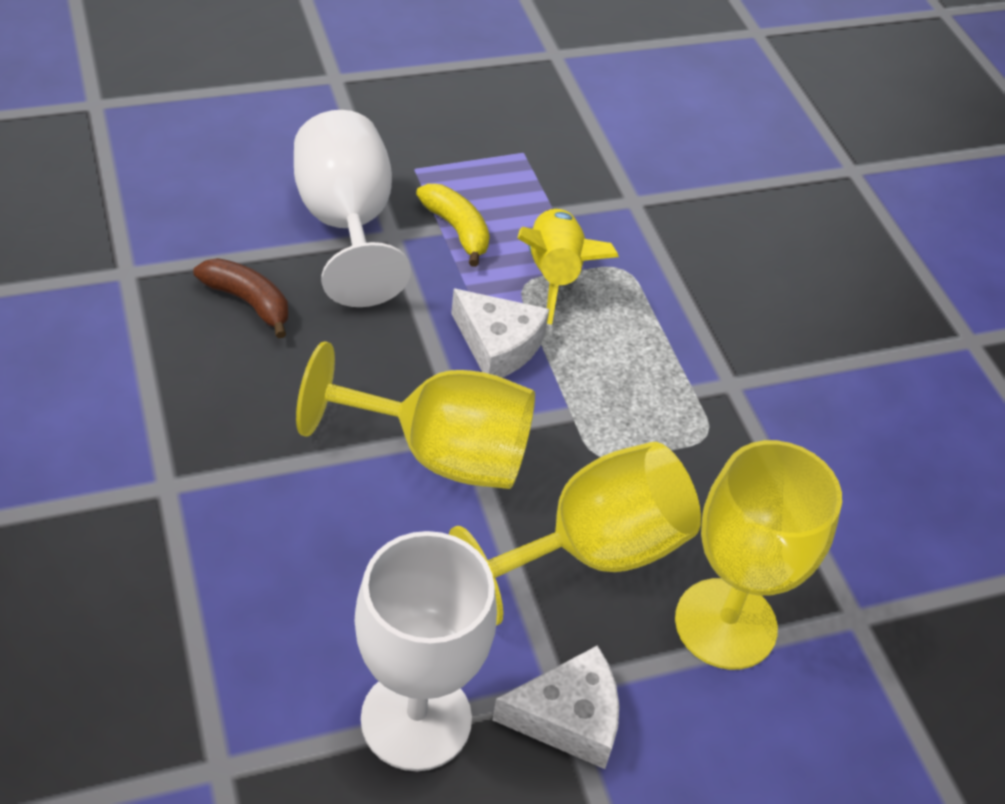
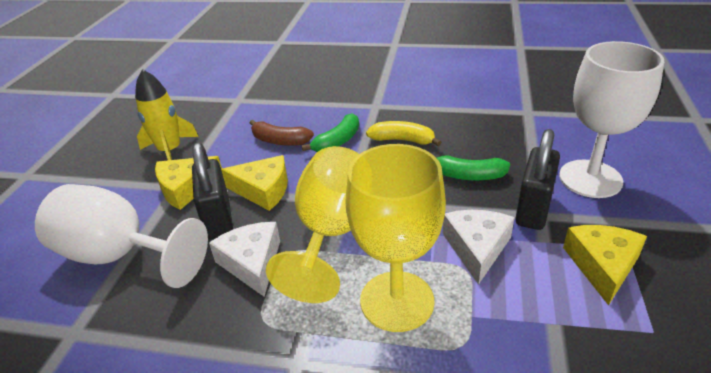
black padlock: none = 0 -> [192,142,233,239] [515,129,560,230] = 2
green banana: none = 0 -> [302,113,359,152] [437,155,510,180] = 2
yellow cheese: none = 0 -> [155,156,222,210] [221,155,288,211] [563,225,647,306] = 3
yellow goblet: [296,341,535,489] [449,442,701,626] [675,440,842,670] = 3 -> [266,146,359,303] [345,144,446,332] = 2

